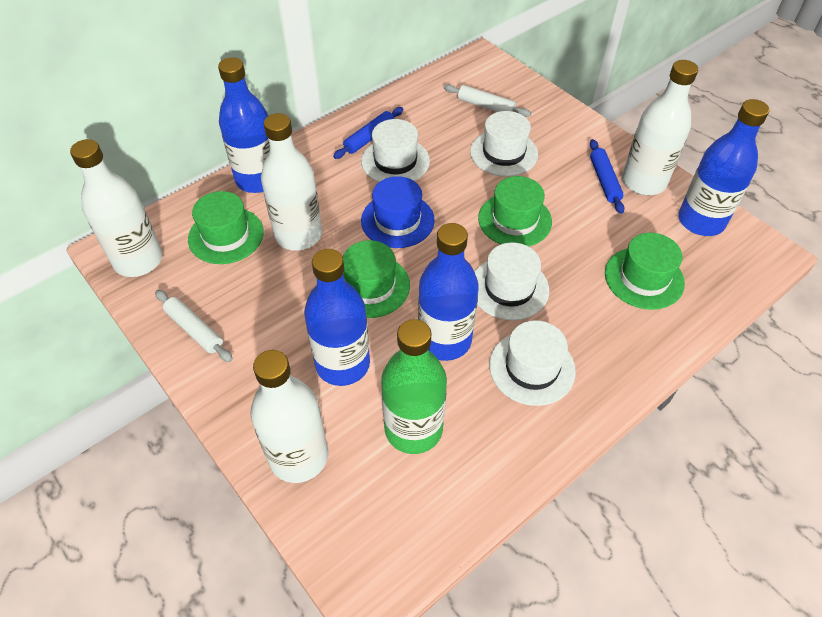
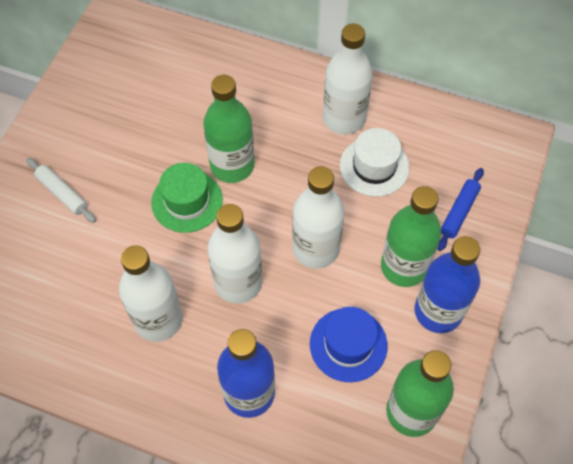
blue bottle: [218,57,270,193] [304,249,370,386] [418,223,479,361] [678,99,769,236] = 4 -> [217,329,275,418] [415,236,480,333] = 2
blue rolling pin: [333,107,403,159] [590,139,625,214] = 2 -> [437,168,484,251] = 1
green bottle: [381,319,447,454] = 1 -> [203,75,255,183] [381,186,441,287] [386,350,454,437] = 3
green hat: [188,191,264,264] [343,240,410,318] [478,176,552,247] [605,233,685,310] = 4 -> [151,163,223,233] = 1
white hat: [361,119,430,182] [470,111,538,177] [475,242,550,320] [489,320,576,406] = 4 -> [340,128,409,197] = 1
white rolling pin: [155,290,233,362] [444,84,531,117] = 2 -> [26,158,96,223] = 1

